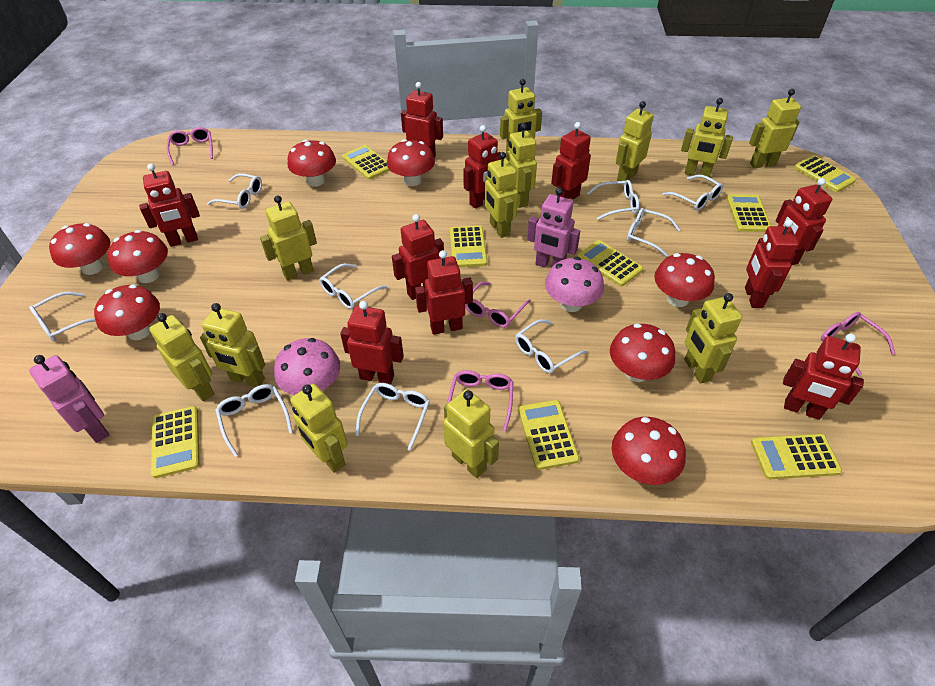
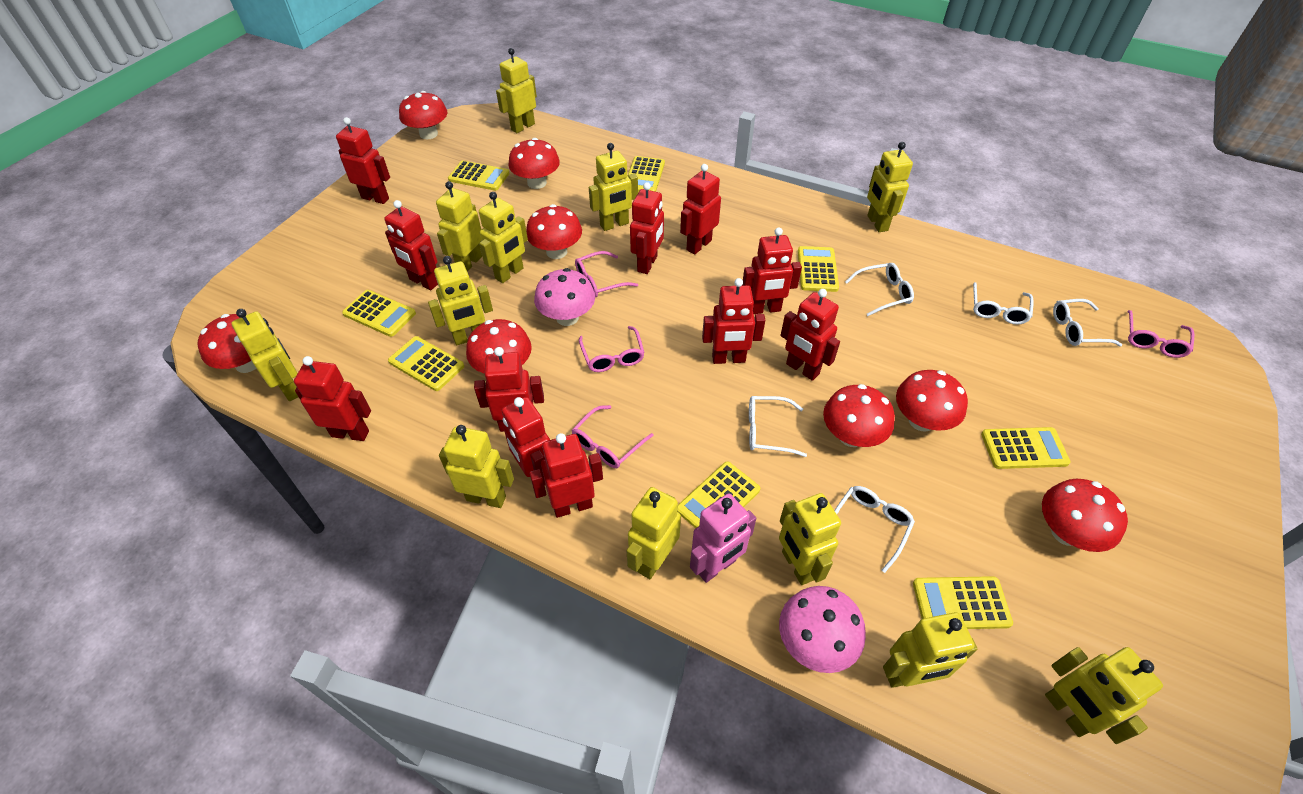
pink robot: [29,355,109,443] [527,188,580,267] = 2 -> [690,493,756,583] = 1
red robot: [139,164,200,247] [340,301,404,385] [392,214,444,300] [401,82,443,158] [415,250,473,335] [463,125,501,209] [551,122,591,199] [745,219,799,308] [776,178,832,266] [783,334,864,420] = 10 -> [294,356,371,441] [336,117,390,204] [384,200,438,290] [474,347,544,432] [502,397,550,485] [529,433,603,518] [630,182,664,274] [680,164,721,255] [702,278,765,364] [742,227,802,314] [781,289,840,381] = 11
white glasses: [29,292,96,341] [207,173,262,209] [215,384,293,457] [319,263,387,309] [356,383,430,451] [515,319,587,373] [587,180,639,220] [627,208,680,257] [662,175,723,211] = 9 -> [749,396,807,457] [834,486,915,573] [845,263,914,316] [973,282,1034,325] [1053,299,1122,347] = 5

